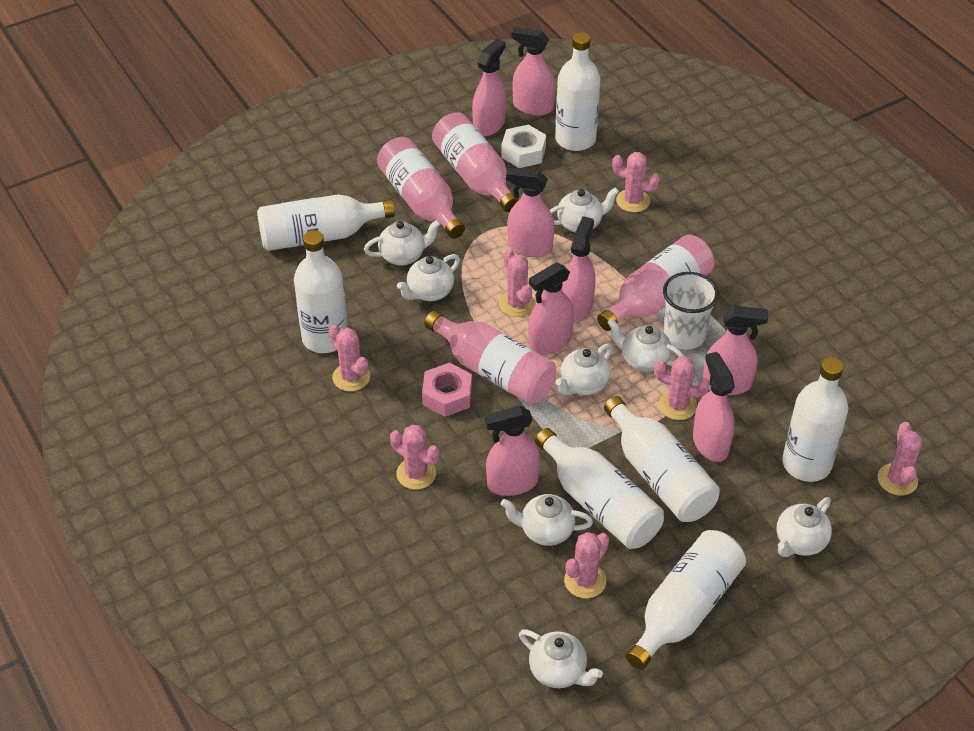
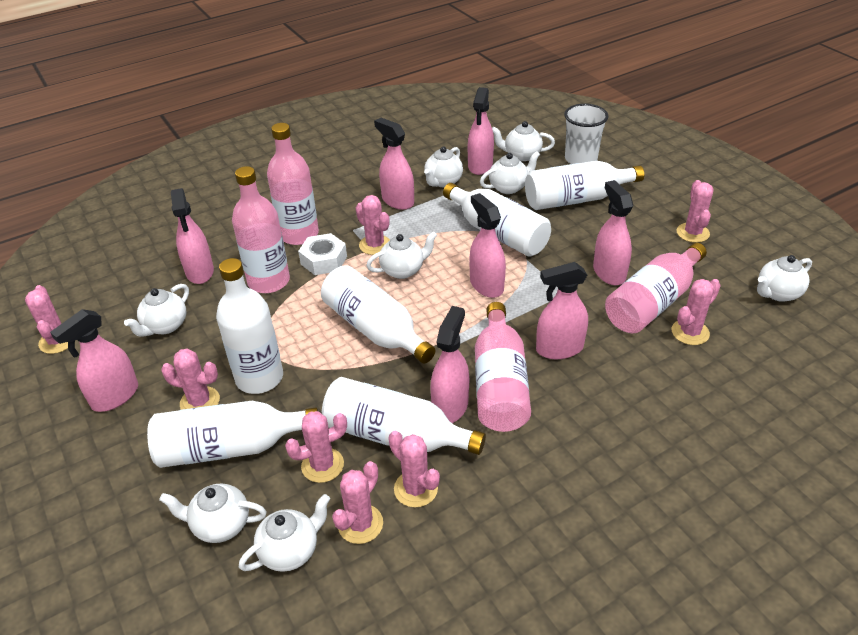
pink cactus: [329,325,370,391] [390,425,440,490] [499,250,535,317] [564,532,609,598] [612,152,660,212] [654,356,710,420] [878,422,923,496] = 7 -> [25,285,68,354] [161,348,220,410] [285,411,347,483] [332,461,383,544] [356,195,390,255] [388,431,440,507] [672,279,721,345] [677,180,713,243] = 8
pink nut: [422,363,472,417] = 1 -> none = 0
white bottle: [257,194,395,251] [294,230,347,353] [535,428,664,549] [555,32,601,151] [604,396,720,522] [626,530,746,670] [782,357,848,482] = 7 -> [147,401,318,468] [216,258,283,394] [321,265,435,364] [322,377,486,455] [443,183,551,257] [525,161,644,210] = 6

